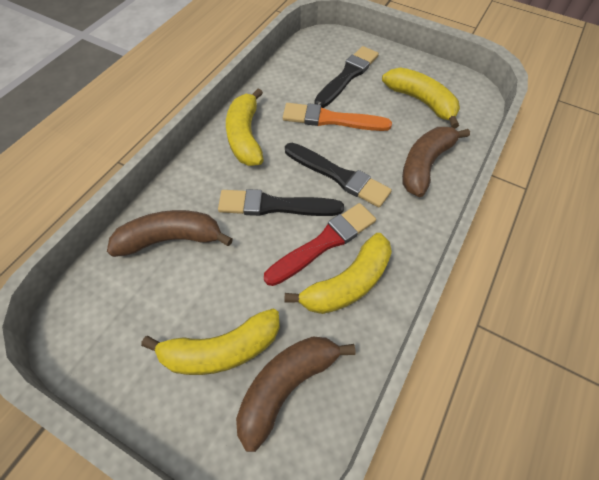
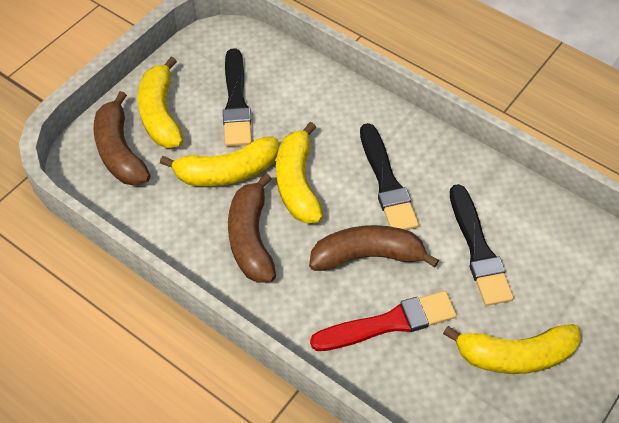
orange brush: [283,103,392,131] = 1 -> none = 0

